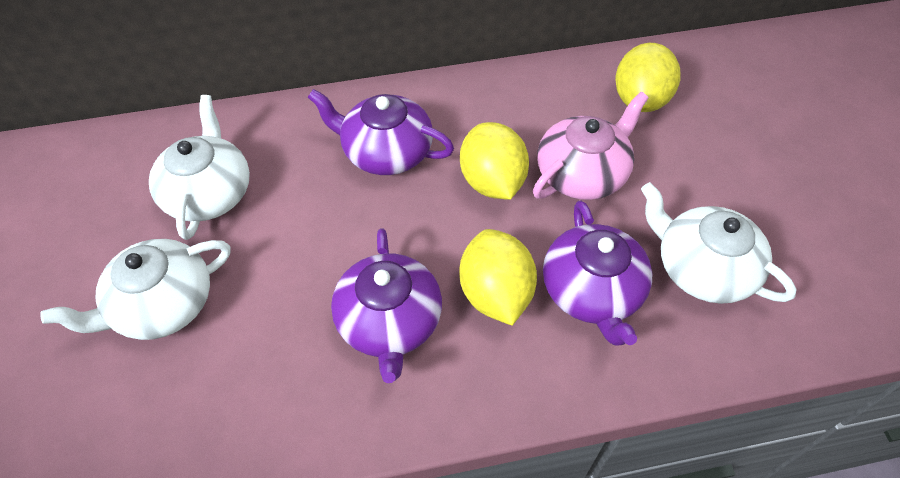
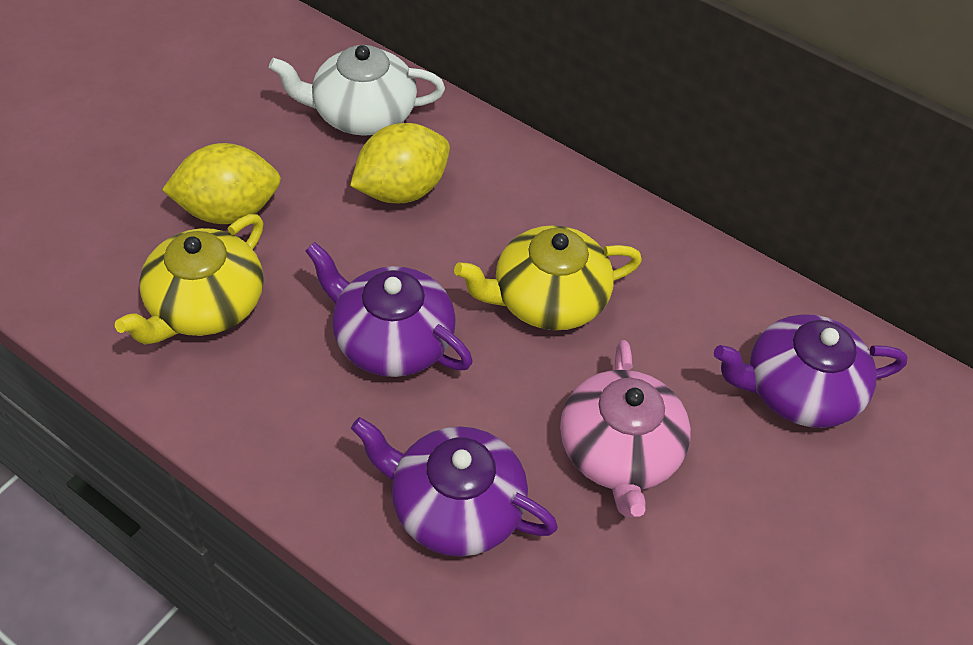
white teapot: [40,239,230,340] [149,95,250,240] [641,182,797,304] = 3 -> [269,45,445,136] = 1
yellow lemon: [460,122,529,200] [460,229,537,325] [615,43,681,112] = 3 -> [162,143,281,224] [350,123,450,204] = 2
yellow teapot: none = 0 -> [115,214,264,344] [454,225,642,330] = 2

